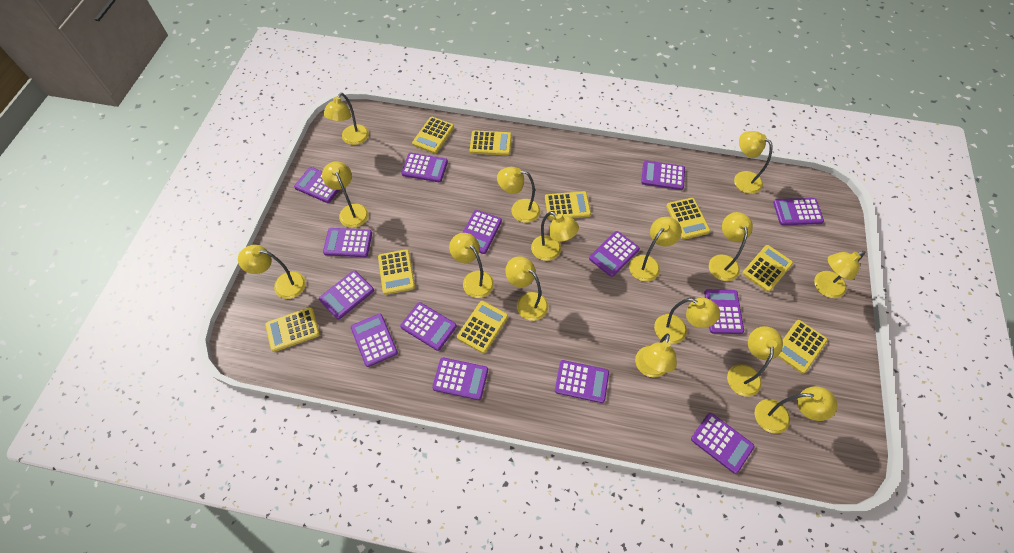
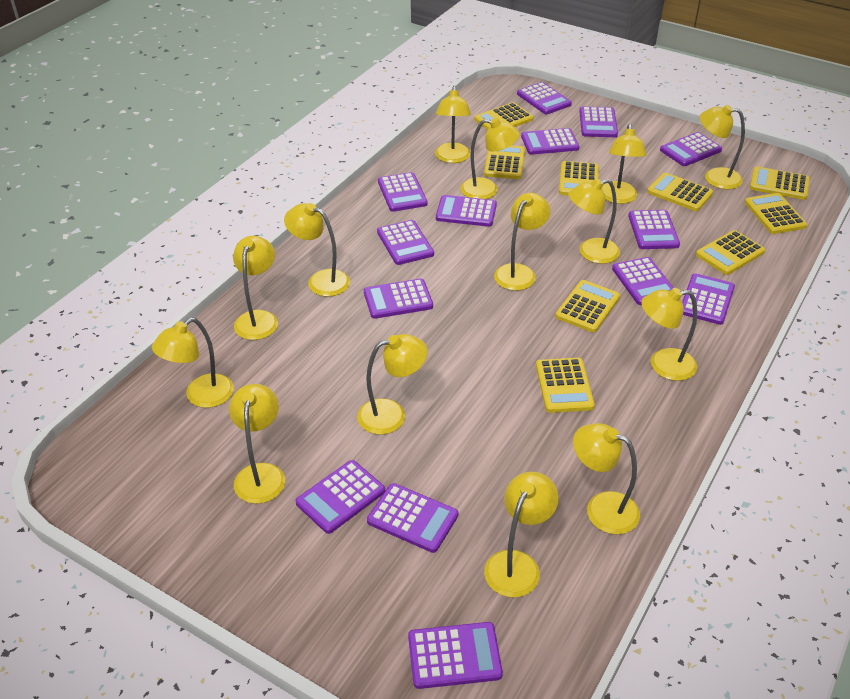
yellow lamp: [238,245,306,299] [322,161,368,228] [323,93,369,145] [449,233,494,298] [497,167,540,223] [505,256,548,321] [531,212,579,261] [629,217,682,282] [635,334,677,377] [654,298,720,344] [709,212,753,281] [727,326,783,397] [734,131,773,194] [755,386,837,434] [814,251,865,298] = 15 -> [152,318,234,408] [229,384,285,504] [233,236,278,340] [284,203,350,297] [357,334,428,435] [435,86,471,163] [461,118,520,199] [484,472,559,598] [494,193,551,291] [569,179,620,264] [573,423,640,535] [601,124,646,204] [641,288,697,381] [700,105,745,189] = 14

